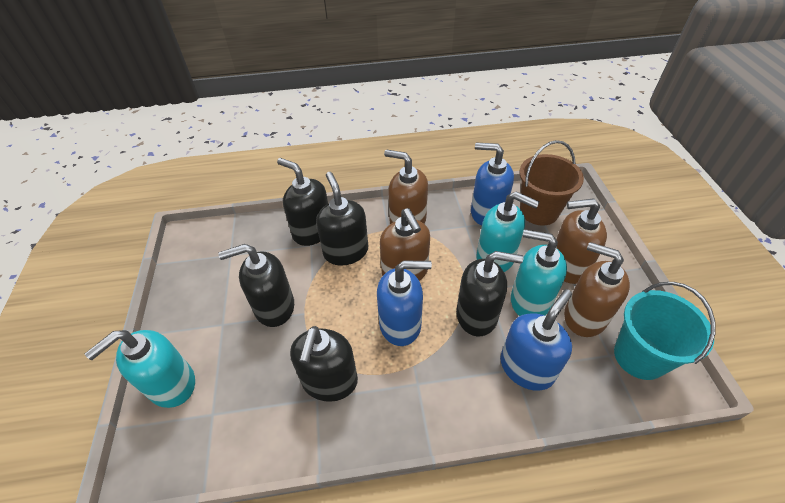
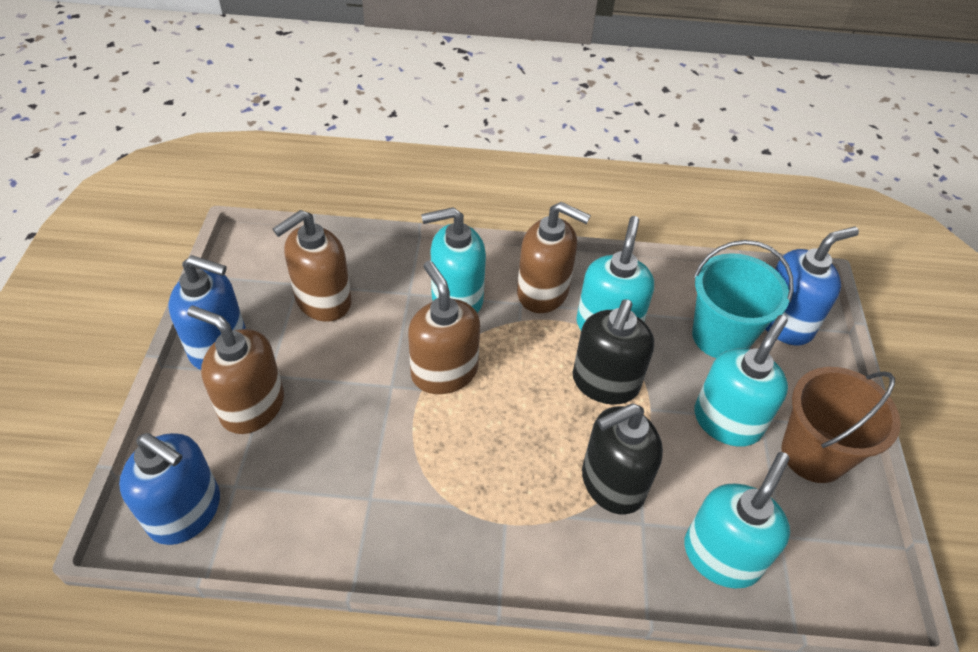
black soap dispenser: [218,244,294,327] [277,158,328,246] [290,326,358,402] [316,172,368,266] [456,251,523,337] = 5 -> [572,299,654,405] [582,403,663,514] = 2
turquoise soap dispenser: [85,330,195,408] [476,192,540,272] [511,229,567,316] = 3 -> [421,207,486,313] [576,216,654,330] [684,452,790,588] [694,315,788,447] = 4

